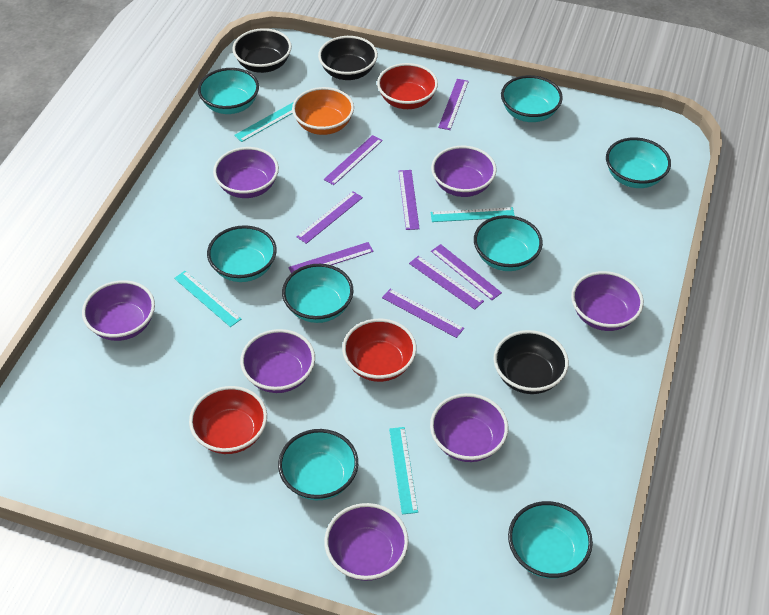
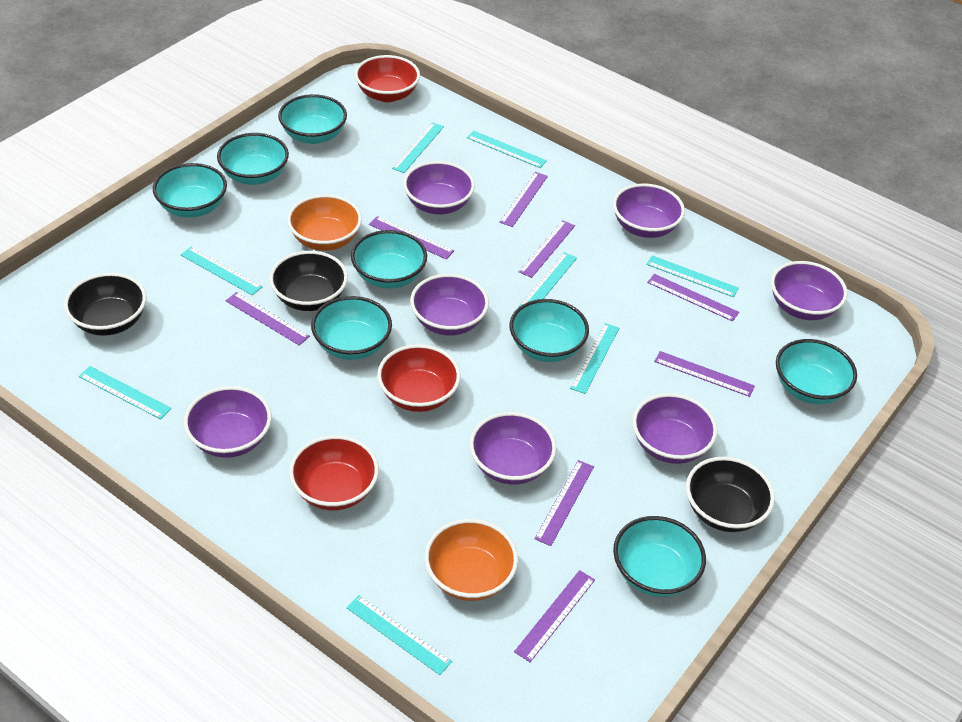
orange bowl: [292,87,354,135] = 1 -> [287,194,362,251] [424,519,518,601] = 2
turquoise ruler: [174,271,241,327] [234,102,294,142] [389,427,418,515] [430,207,515,222] = 4 -> [79,366,172,419] [181,247,263,295] [346,595,452,675] [392,122,444,173] [467,131,547,168] [519,252,577,307] [570,323,619,394] [646,255,739,297] = 8

